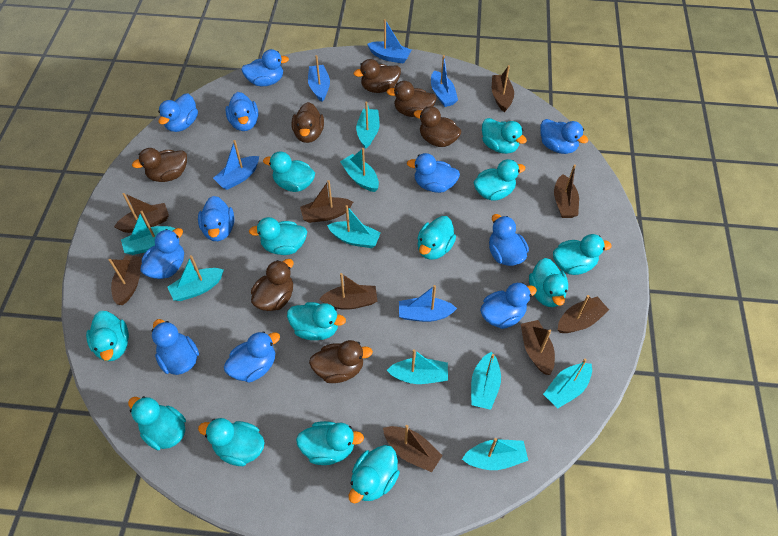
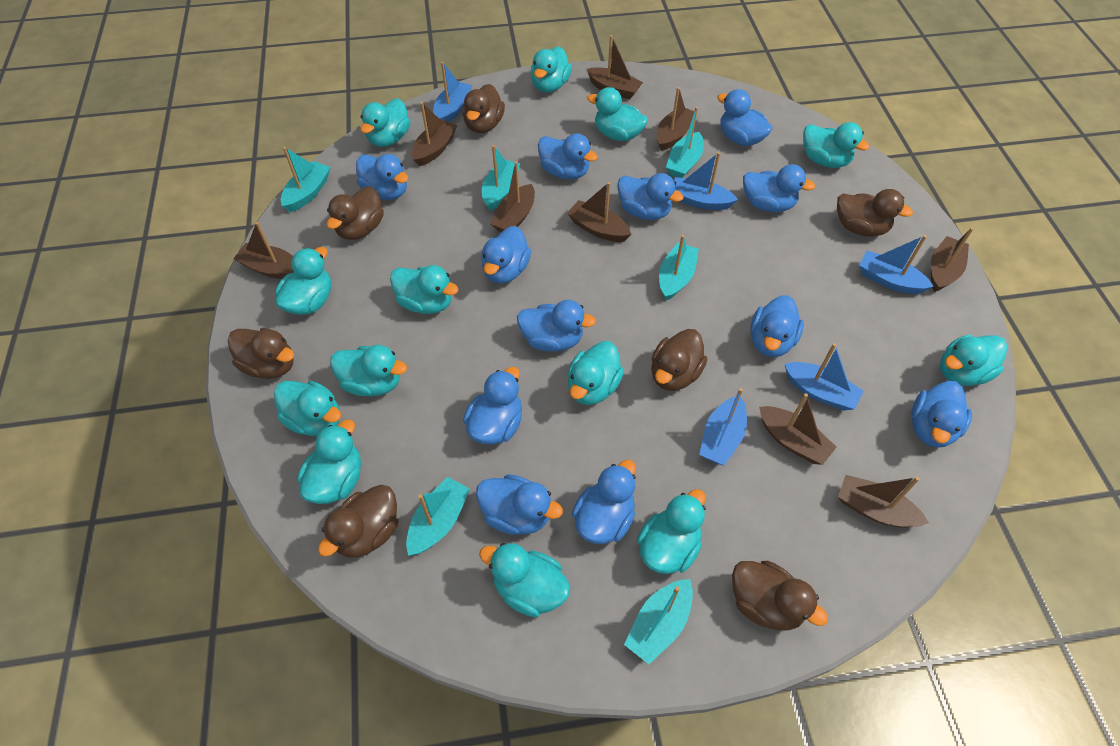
blue duck: [140,228,184,279] [152,319,199,375] [158,93,198,132] [198,196,234,241] [224,331,280,382] [225,92,258,131] [241,49,289,86] [407,153,460,193] [480,282,537,329] [489,214,529,266] [540,119,588,154] = 11 -> [356,154,408,200] [463,367,522,444] [476,474,563,535] [481,226,531,284] [517,300,596,351] [538,133,598,180] [572,460,636,544] [617,173,684,220] [717,89,773,146] [743,164,815,212] [751,295,804,357] [911,381,972,448] = 12
turquoise boat: [121,211,176,255] [168,255,224,301] [327,205,381,248] [340,148,379,192] [356,101,380,149] [387,349,448,384] [462,438,528,470] [471,352,501,410] [543,359,592,408] = 9 -> [281,147,331,212] [406,477,470,556] [482,145,520,211] [624,579,693,664] [659,235,699,301] [666,107,704,178] = 6

